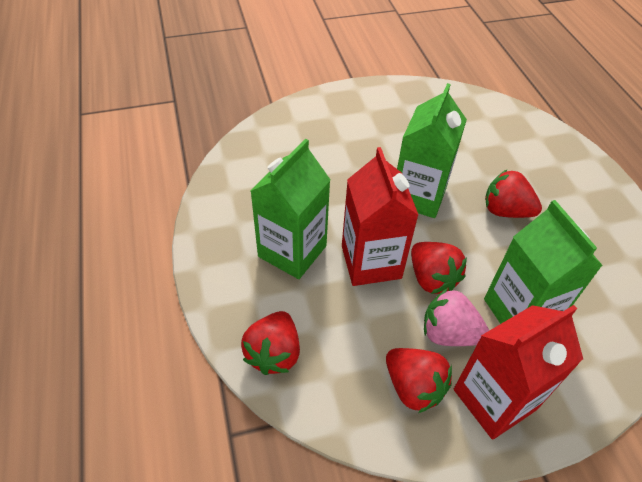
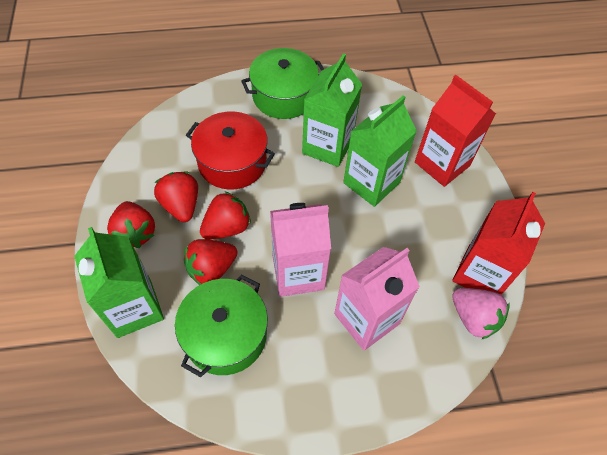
green pot: none = 0 -> [175,274,268,377] [241,48,324,119] = 2
pink carton: none = 0 -> [270,203,331,297] [334,247,420,350] = 2
red pot: none = 0 -> [186,111,275,190] = 1

